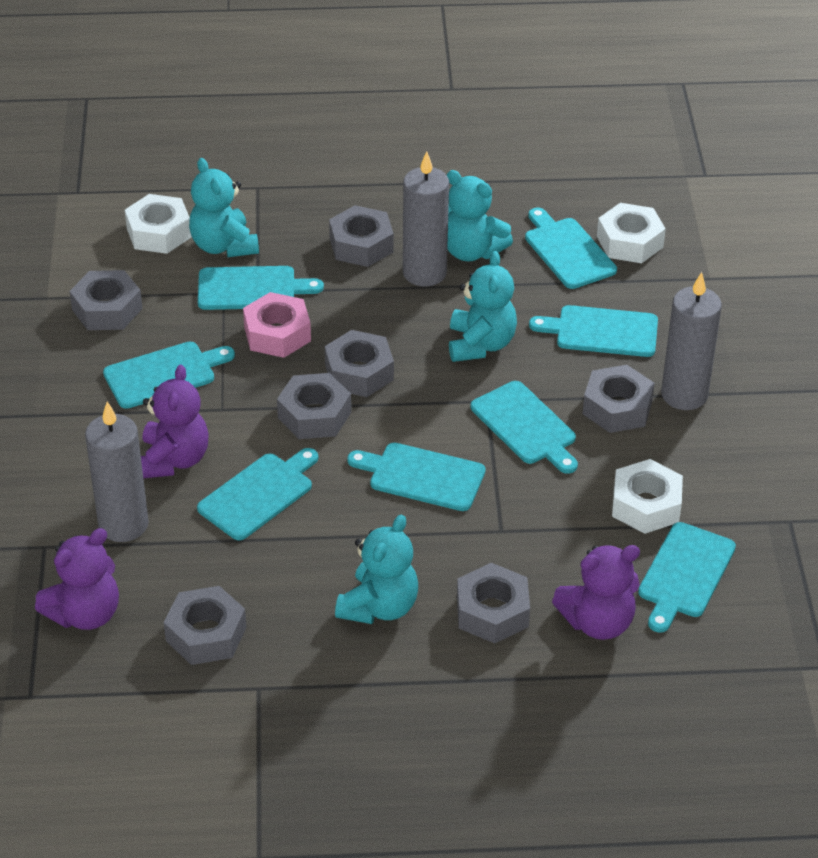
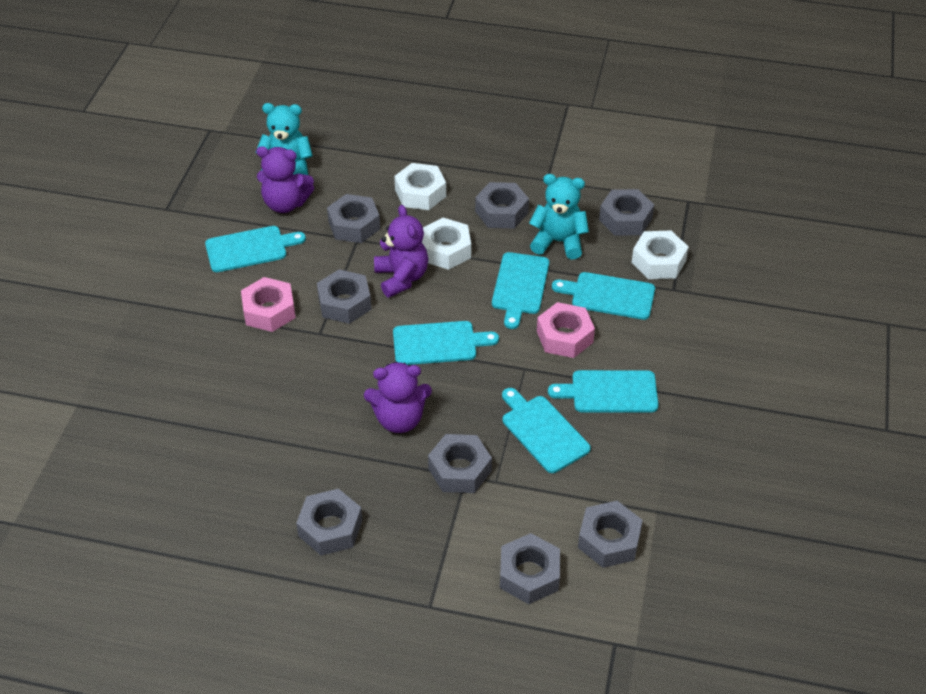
grey candle: [85,401,149,542] [403,151,449,286] [661,272,722,410] = 3 -> none = 0
grey nut: [69,270,142,330] [164,586,247,665] [277,373,351,439] [325,330,394,397] [329,205,394,267] [457,563,530,643] [583,365,655,433] = 7 -> [296,489,362,555] [317,269,371,324] [327,194,380,243] [428,434,492,493] [475,182,529,229] [500,533,560,604] [578,501,643,568] [599,189,654,236] = 8
pink nut: [243,292,311,358] = 1 -> [241,277,296,332] [537,302,595,358] = 2
turquoise cutting board: [103,341,235,409] [197,448,318,540] [198,266,324,310] [347,443,486,511] [470,381,578,474] [525,207,617,289] [529,305,658,357] [638,522,736,633] = 8 -> [205,226,306,272] [393,321,499,365] [492,252,549,329] [502,388,591,473] [548,370,659,412] [552,272,655,320] = 6
turquoise teddy bear: [189,158,259,257] [335,515,418,624] [447,170,513,262] [449,251,517,362] = 4 -> [255,103,313,175] [529,174,589,259] = 2

